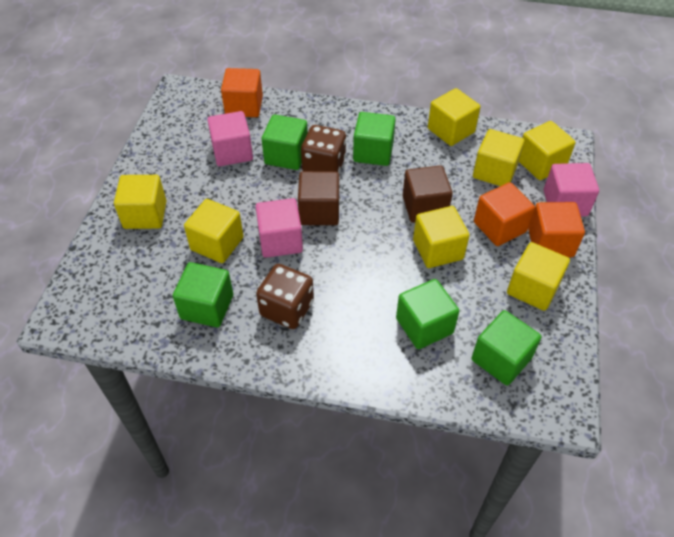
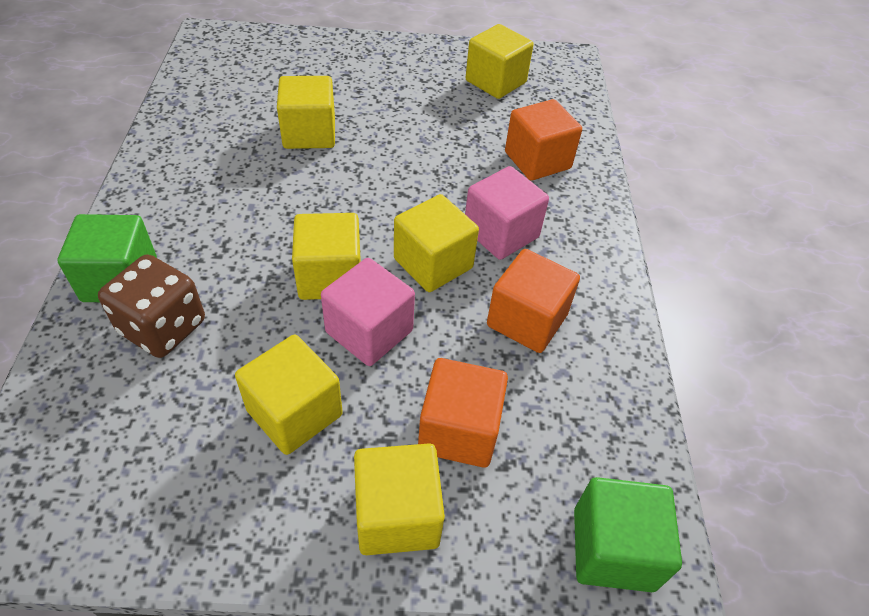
brown cube: [298,171,339,225] [402,165,453,223] = 2 -> none = 0
brown dice: [256,264,314,329] [301,125,346,173] = 2 -> [98,254,205,358] = 1
green cube: [173,262,233,327] [262,114,308,170] [353,112,396,166] [396,279,459,349] [472,310,542,385] = 5 -> [58,214,157,302] [574,477,682,592] = 2
pink cube: [208,111,253,166] [256,198,303,258] [544,163,599,216] = 3 -> [321,258,415,366] [465,166,549,260] = 2
yellow cube: [114,175,167,229] [184,199,244,263] [413,206,470,268] [428,88,480,146] [473,129,524,186] [507,242,570,311] [519,121,576,180] = 7 -> [235,335,343,455] [277,76,335,149] [292,213,361,300] [354,444,445,555] [394,194,479,292] [465,24,534,99] = 6

